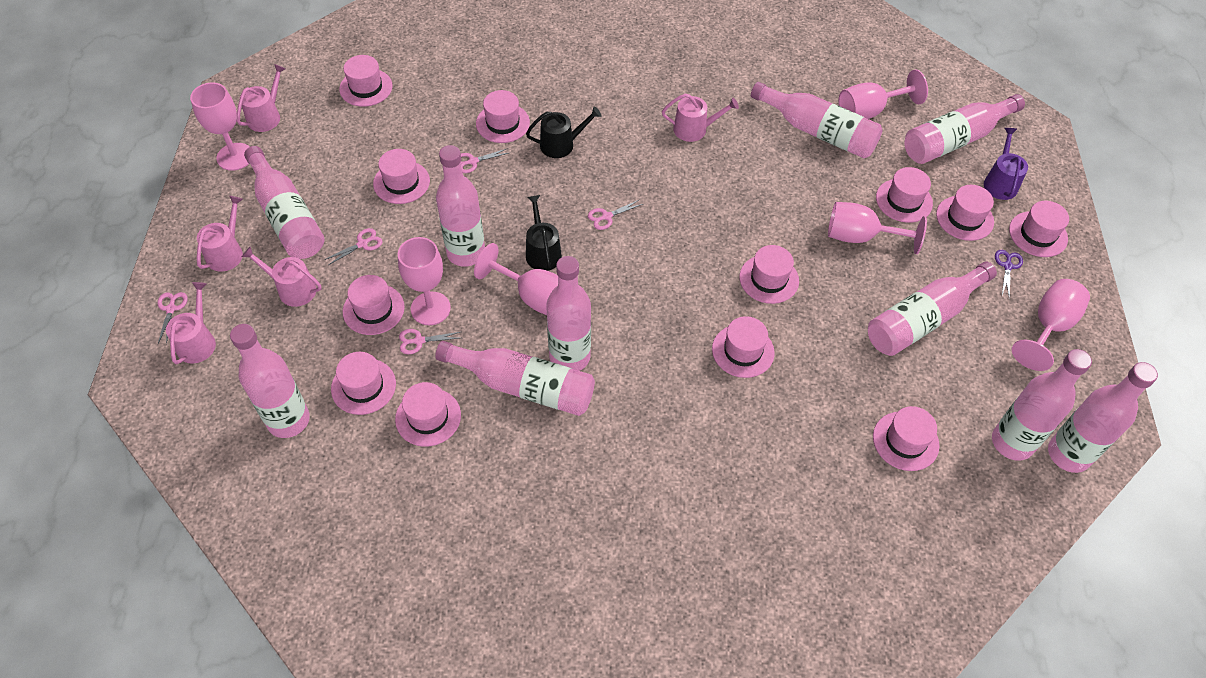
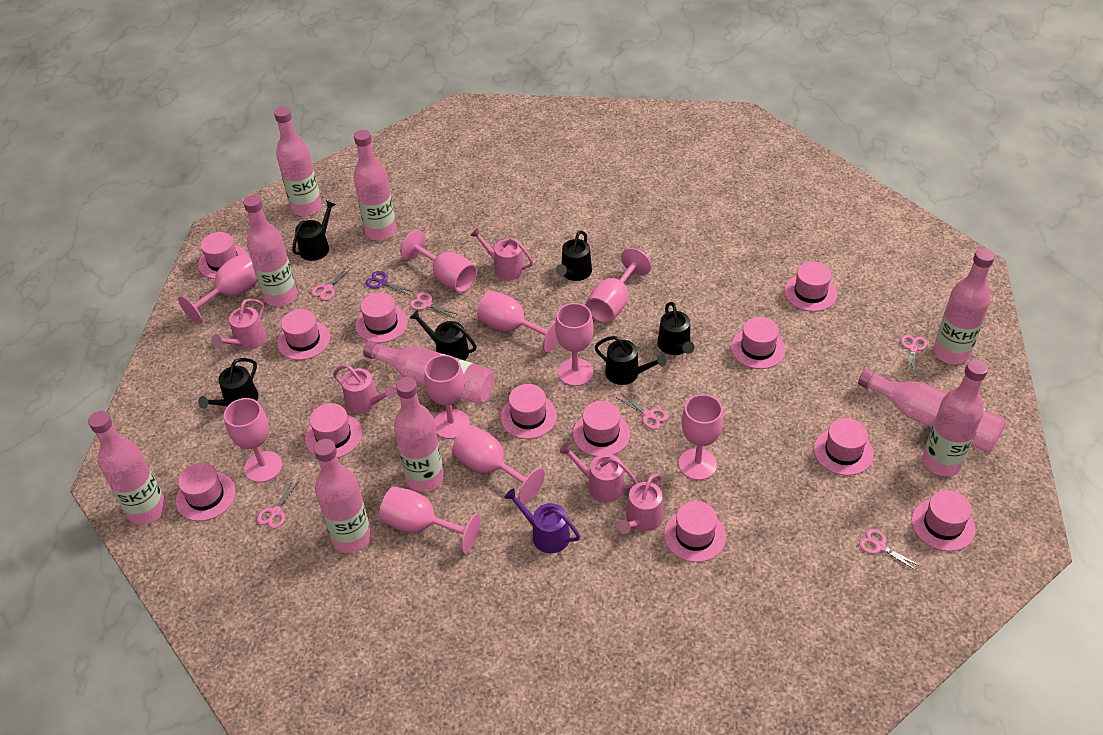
black watering can: [526,106,601,158] [526,195,562,271] = 2 -> [198,358,259,409] [292,201,336,261] [410,310,476,361] [556,230,592,281] [594,336,666,385] [658,302,695,355] = 6
pink goblet: [190,83,250,171] [398,237,451,325] [474,243,558,315] [828,202,927,254] [838,70,928,119] [1012,279,1090,371] = 6 -> [178,253,258,324] [224,398,282,483] [379,487,481,553] [400,230,477,293] [424,355,470,439] [452,425,545,503] [477,291,558,352] [555,303,594,386] [586,248,651,323] [679,394,723,480] = 10
pink scissors: [158,292,188,344] [324,228,383,265] [399,329,460,354] [460,148,508,173] [588,199,643,230] = 5 -> [257,479,299,529] [311,267,352,301] [409,292,458,319] [617,393,668,429] [859,529,922,572] [901,334,927,374] = 6

